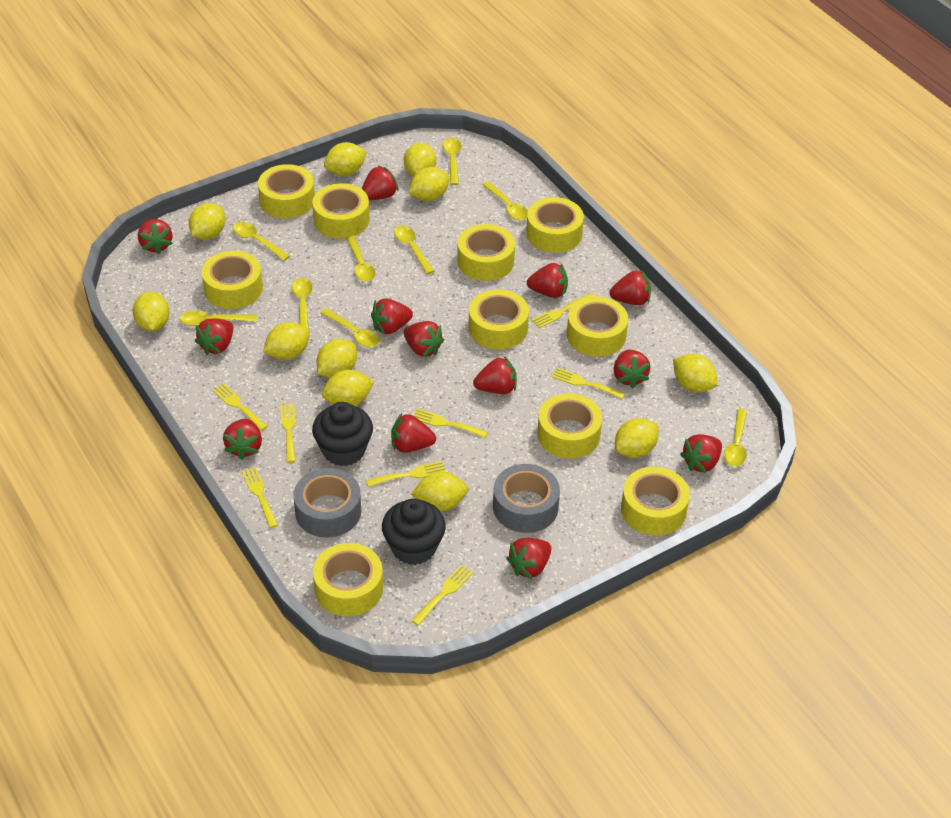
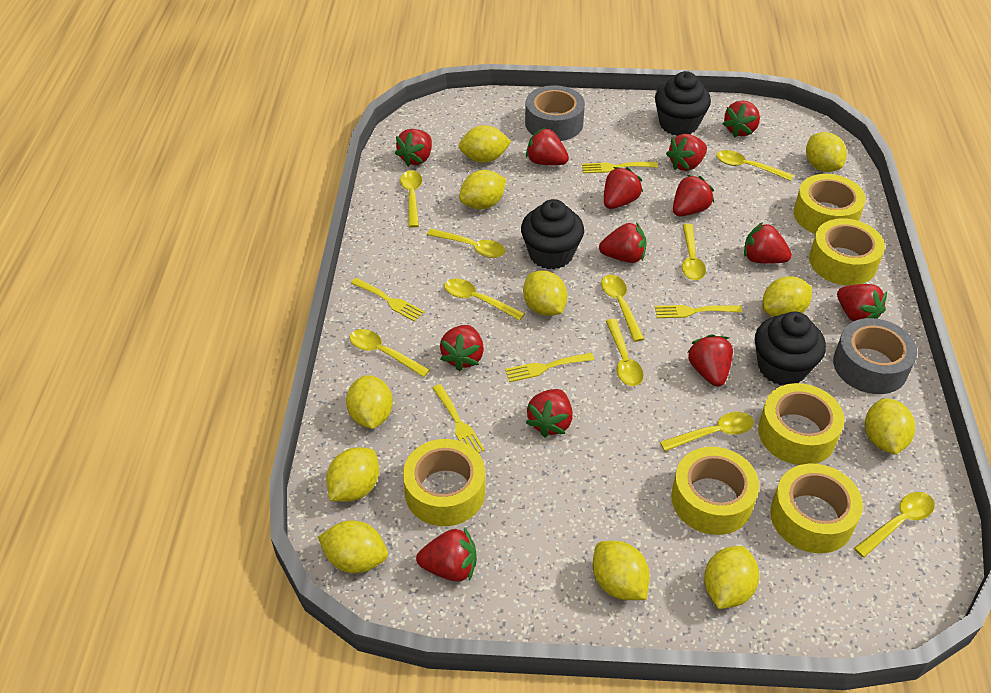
black cupcake: [312,402,373,466] [382,498,446,565] = 2 -> [521,199,584,269] [655,71,711,136] [755,312,826,385] = 3
yellow fork: [212,383,268,431] [242,467,278,528] [280,403,296,463] [366,461,446,487] [411,565,473,626] [413,409,488,438] [532,293,594,328] [552,367,625,399] = 8 -> [351,278,424,322] [433,384,485,453] [505,353,595,382] [582,162,658,173] [655,305,742,318] = 5
yellow spoon: [180,310,257,326] [233,222,290,261] [292,278,313,329] [321,308,379,347] [346,235,375,282] [394,225,434,274] [443,138,461,185] [482,181,528,220] [724,409,747,467] = 9 -> [350,329,430,377] [400,170,422,228] [427,228,505,258] [444,278,525,320] [601,275,644,342] [606,319,644,386] [660,412,754,451] [682,224,706,280] [716,150,793,181] [854,492,935,558] = 10
yellow tape: [202,251,263,309] [258,164,315,218] [312,183,369,238] [313,543,383,616] [457,224,515,281] [469,290,529,349] [526,197,584,253] [537,393,602,459] [567,296,628,357] [621,467,690,536] = 10 -> [403,439,485,526] [671,447,759,535] [758,383,845,465] [770,464,863,553] [794,174,866,234] [809,218,885,286] = 6

